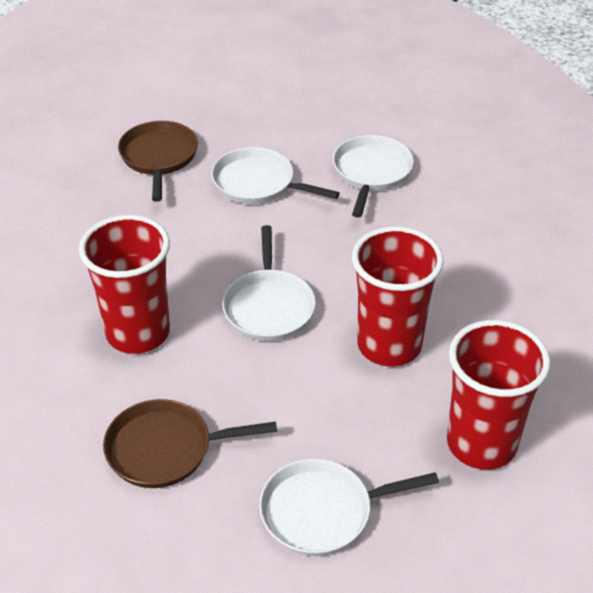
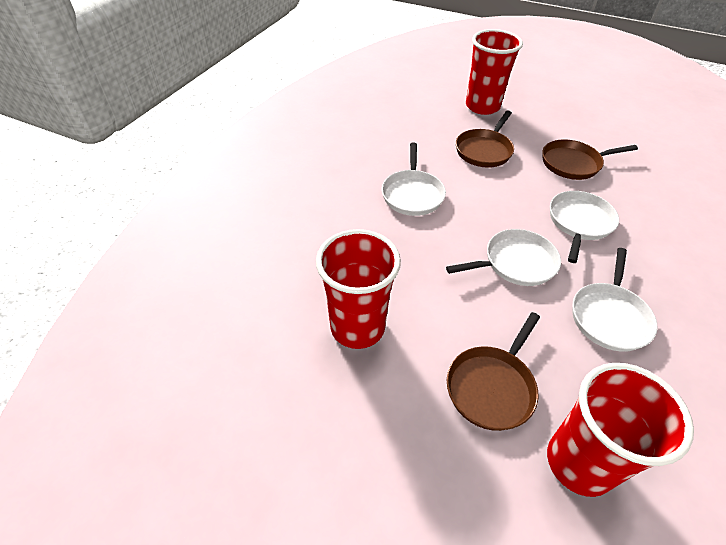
brown pan: [103,399,277,488] [118,121,198,202] = 2 -> [447,312,540,431] [456,110,514,168] [542,139,638,180] = 3

